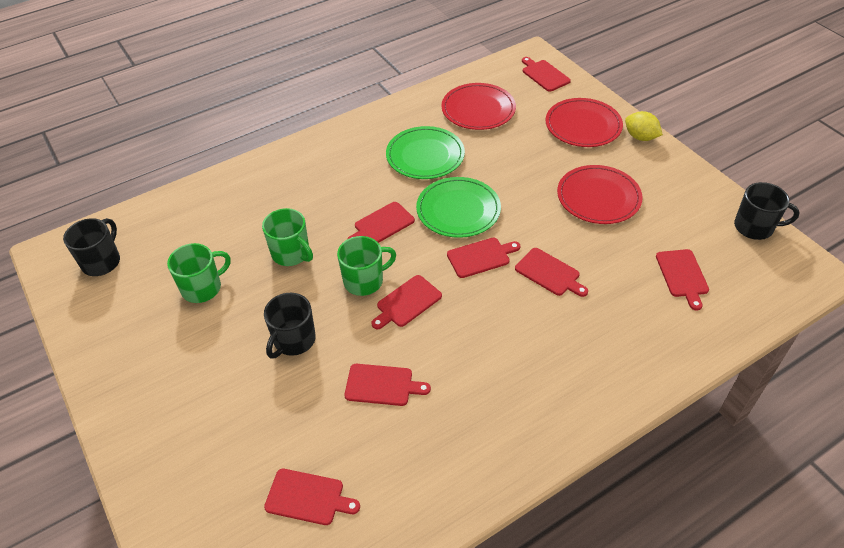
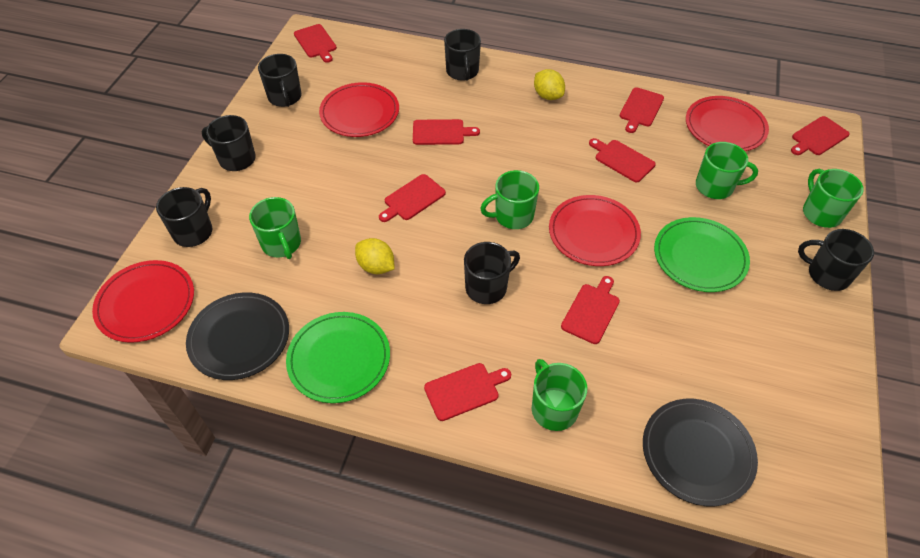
black mug: [63,218,120,276] [264,293,316,358] [734,182,800,240] = 3 -> [156,187,212,247] [202,115,256,171] [258,54,302,107] [444,29,481,81] [464,242,520,304] [798,229,874,291] = 6
black plate: none = 0 -> [186,292,289,380] [643,399,758,506] = 2
green mug: [167,243,231,303] [262,208,313,266] [337,236,396,296] = 3 -> [249,197,301,259] [480,170,539,229] [532,359,588,431] [696,142,758,199] [803,169,864,228] = 5
red plate: [441,83,516,130] [546,98,623,147] [557,165,643,224] = 3 -> [92,260,194,343] [319,82,399,137] [549,195,641,266] [686,96,769,151] = 4
yellow lemon: [625,111,663,141] = 1 -> [355,238,395,274] [534,69,565,100] = 2

